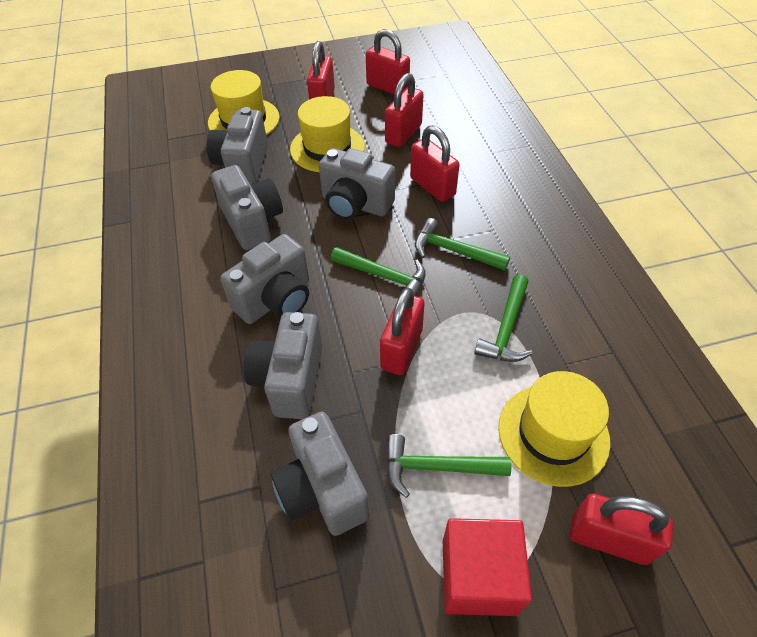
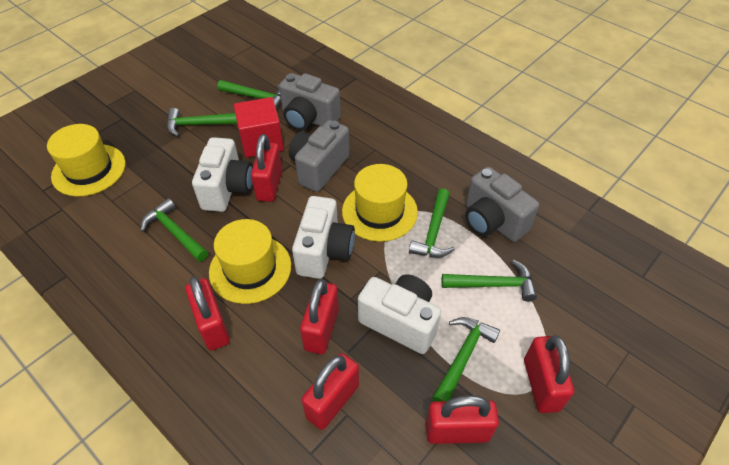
green hammer: [331,247,426,296] [386,434,511,498] [415,218,510,271] [474,275,533,362] = 4 -> [140,198,208,262] [167,108,237,136] [217,80,281,110] [409,188,455,257] [432,317,500,402] [442,259,537,302] = 6
grey camera: [207,107,268,184] [211,165,283,250] [220,234,309,324] [244,312,322,419] [271,412,369,536] [319,148,395,220] = 6 -> [279,73,341,131] [289,120,350,192] [465,167,539,242] = 3
white camera: none = 0 -> [192,137,253,212] [292,196,355,279] [358,274,441,354] = 3

